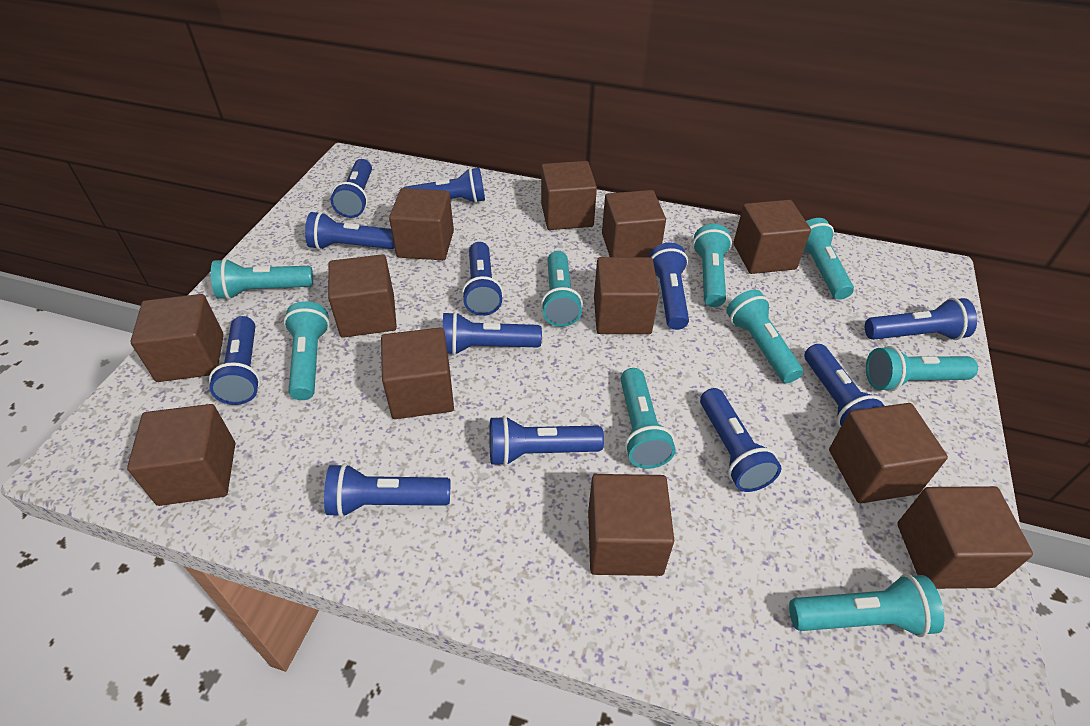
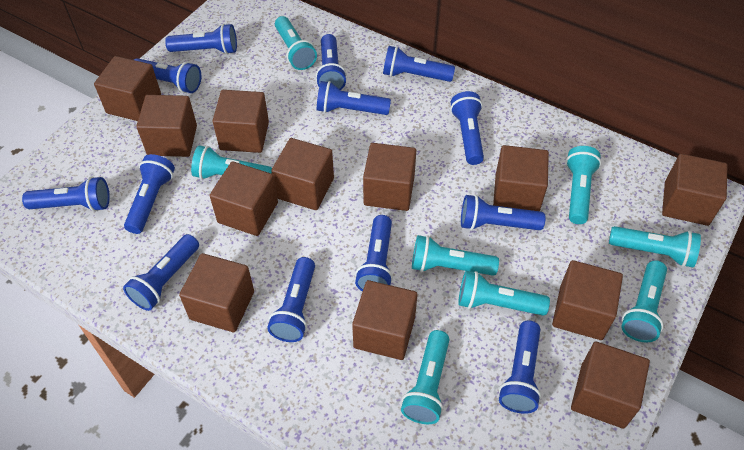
blue flashlight: [209,316,260,405] [305,212,395,250] [324,463,451,518] [331,159,372,218] [404,168,485,203] [443,312,542,355] [462,242,503,316] [489,416,604,466] [649,242,689,330] [700,388,782,492] [805,344,884,428] [865,298,977,340] = 12 -> [22,176,110,212] [123,234,199,311] [124,154,175,234] [134,58,201,93] [165,24,237,54] [267,257,315,342] [316,34,347,90] [317,81,391,115] [355,215,393,292] [383,46,455,82] [450,91,484,165] [461,195,546,230] [499,321,541,414] = 13
turquoise flashlight: [211,258,313,300] [284,301,330,400] [541,251,583,327] [620,368,675,469] [692,224,732,307] [726,290,803,383] [789,574,945,637] [803,218,854,300] [866,346,978,392] = 9 -> [191,145,272,180] [275,16,317,70] [401,330,449,424] [412,235,499,276] [458,271,550,316] [566,146,601,224] [609,226,701,267] [622,260,667,342] = 8

